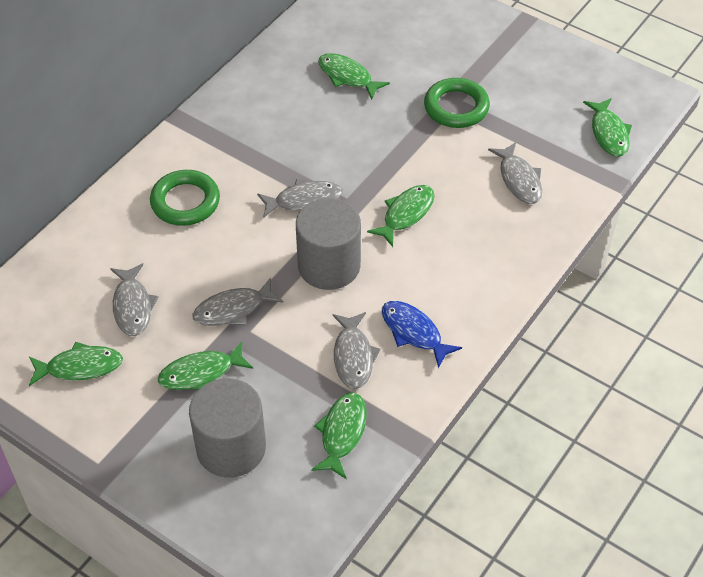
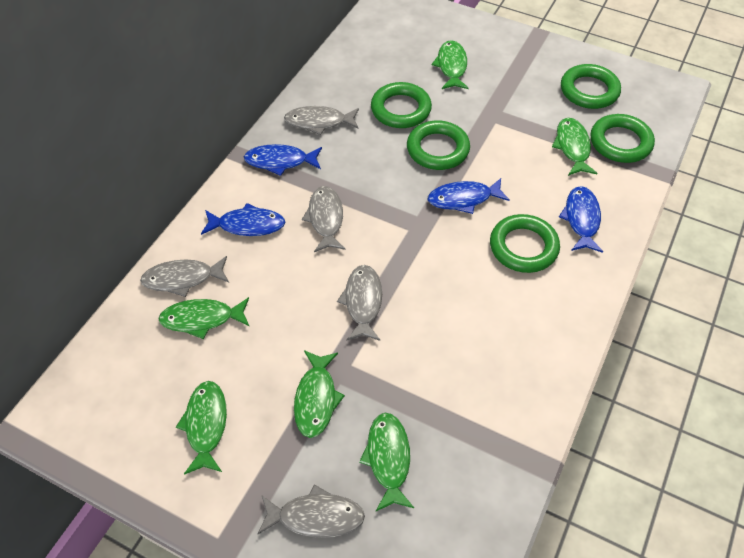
blue fish: [382,301,462,369] = 1 -> [201,203,285,236] [244,144,322,176] [428,178,510,214] [559,186,603,253] = 4
green ring: [150,170,220,226] [424,78,490,128] = 2 -> [371,82,432,128] [407,120,470,170] [490,214,560,273] [561,64,621,109] [590,114,655,163] = 5
grey cylinder: [189,378,266,478] [296,198,361,290] = 2 -> none = 0

